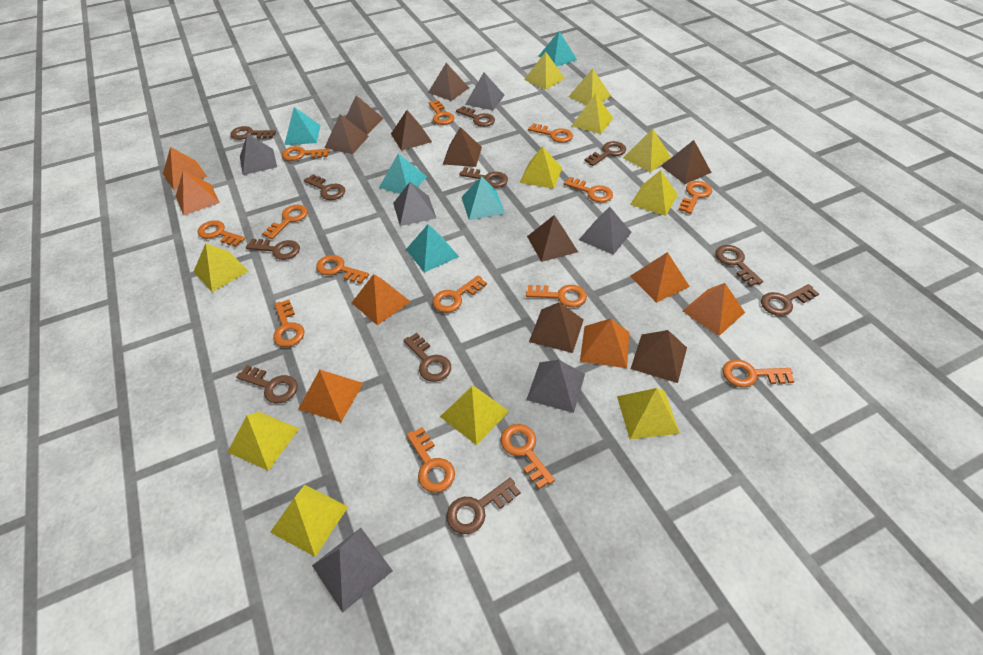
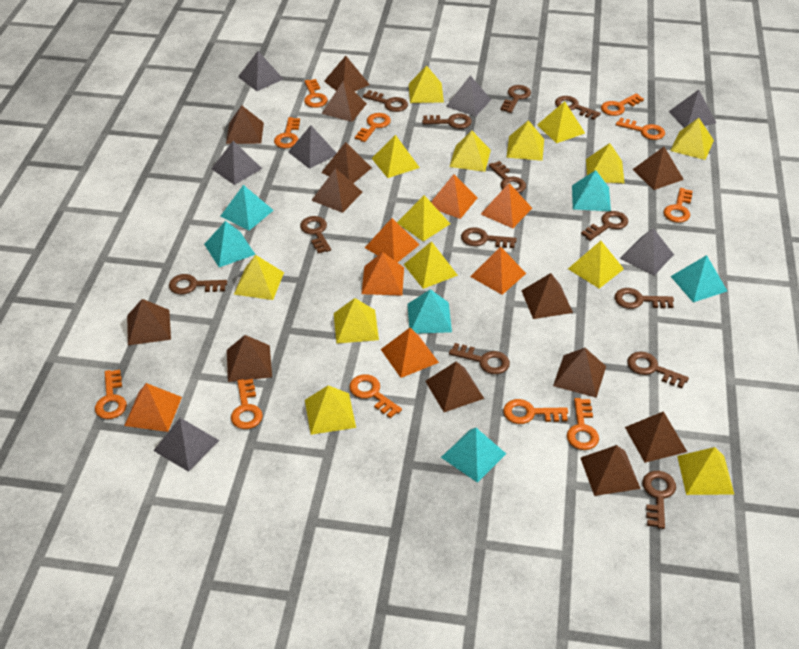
brown key: [230,126,276,140] [236,365,298,403] [246,239,300,260] [304,174,345,200] [404,333,451,382] [447,478,521,534] [456,106,495,127] [459,167,508,188] [585,141,626,166] [716,245,763,287] [761,284,819,316] = 11 -> [169,274,227,294] [300,216,331,253] [363,90,408,112] [422,114,472,129] [449,343,510,374] [461,227,517,248] [489,161,526,193] [501,85,531,113] [555,96,601,120] [581,211,628,241] [615,288,674,309] [627,352,689,388] [642,471,676,529] = 13
brown pyramid: [325,114,369,154] [346,95,383,135] [391,110,432,151] [428,63,469,101] [443,127,482,167] [527,215,578,262] [529,302,584,353] [631,330,687,383] [661,140,712,184] = 9 -> [127,299,171,345] [226,105,264,144] [227,335,272,382] [311,168,362,213] [321,142,372,183] [322,81,367,122] [324,56,370,91] [425,361,484,412] [521,273,573,319] [553,348,606,398] [581,445,641,496] [625,411,687,463] [632,147,684,190] = 13
grey pyramid: [240,134,277,175] [312,528,393,612] [393,182,436,226] [465,73,505,110] [526,360,585,413] [579,207,632,255] = 6 -> [153,418,219,472] [212,141,262,185] [238,51,283,91] [288,125,336,169] [446,76,491,117] [619,228,674,275] [668,90,716,128] = 7
orange key: [198,220,245,247] [262,205,308,239] [273,300,304,347] [282,146,330,161] [316,255,369,284] [406,427,455,492] [429,100,454,125] [432,275,487,313] [501,424,555,489] [526,285,587,307] [528,123,573,143] [564,177,613,203] [679,181,712,214] [723,359,795,387] = 14 -> [95,370,127,419] [231,379,263,429] [274,117,300,148] [304,79,328,108] [349,374,402,418] [355,113,391,142] [503,399,568,424] [567,398,599,450] [601,93,644,116] [616,118,665,140] [664,188,693,223] = 11
turquoise pyramid: [284,107,321,145] [379,153,427,194] [406,224,459,273] [462,176,505,220] [539,31,577,66] = 5 -> [204,221,256,267] [221,185,274,231] [408,289,452,334] [441,428,506,483] [572,170,611,211] [671,255,727,302] = 6
yellow pyramid: [193,243,249,292] [228,412,299,471] [270,485,348,557] [440,385,509,445] [520,146,562,189] [524,52,565,90] [568,68,611,105] [571,93,613,134] [617,388,680,439] [623,129,671,172] [630,170,678,216] = 11 -> [234,255,284,300] [305,385,356,435] [334,298,379,344] [372,135,420,178] [397,195,450,241] [404,241,458,289] [409,65,444,103] [449,131,491,172] [507,120,544,161] [537,101,585,143] [568,241,624,289] [586,143,625,183] [670,118,714,160] [677,447,734,495] = 14

